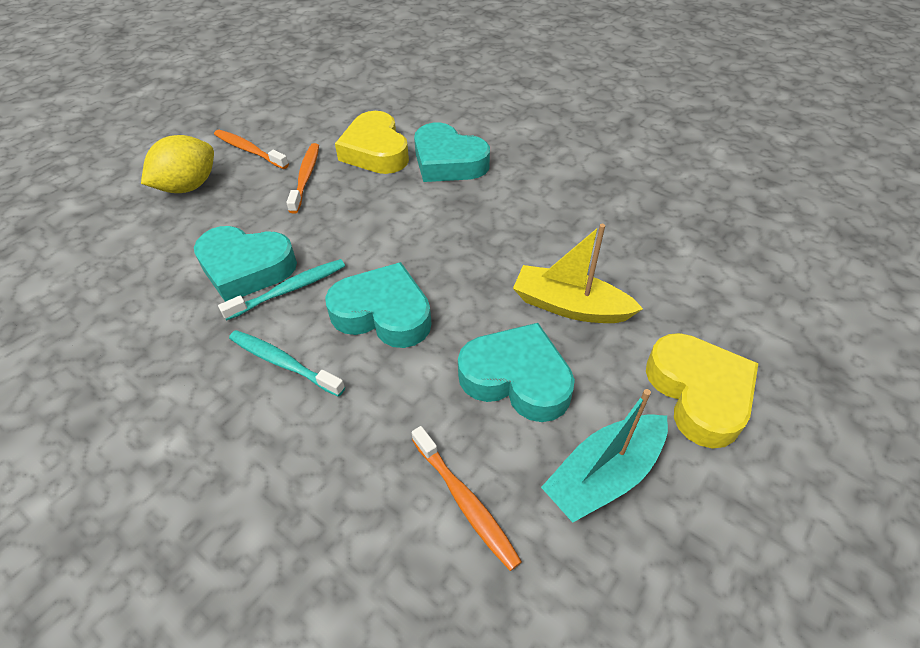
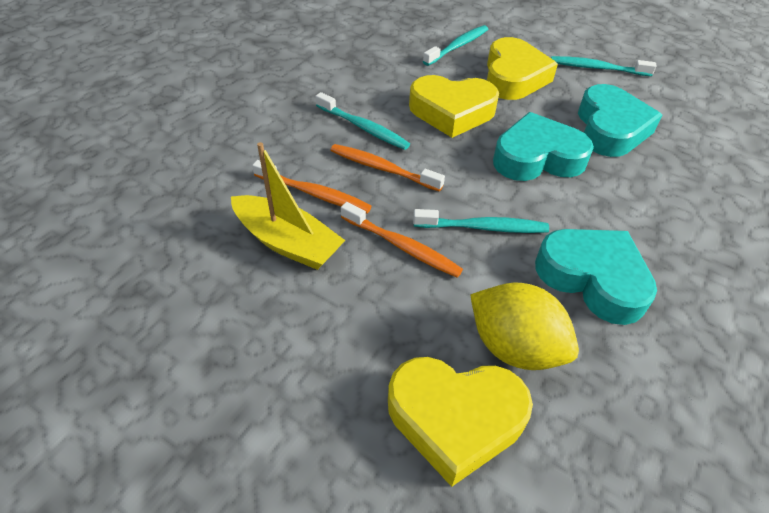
turquoise boat: [541,389,668,523] = 1 -> none = 0
turquoise heart: [194,226,297,302] [325,262,432,348] [414,123,490,182] [458,323,575,422] = 4 -> [493,112,594,181] [535,229,657,325] [578,84,662,157] = 3
turquoise toothbrush: [218,259,345,321] [229,330,345,397] = 2 -> [316,92,410,150] [413,209,549,233] [423,25,488,66] [551,56,657,76] = 4
yellow heart: [335,111,409,174] [646,333,758,449] = 2 -> [388,357,533,487] [409,75,499,138] [487,37,558,100] = 3

